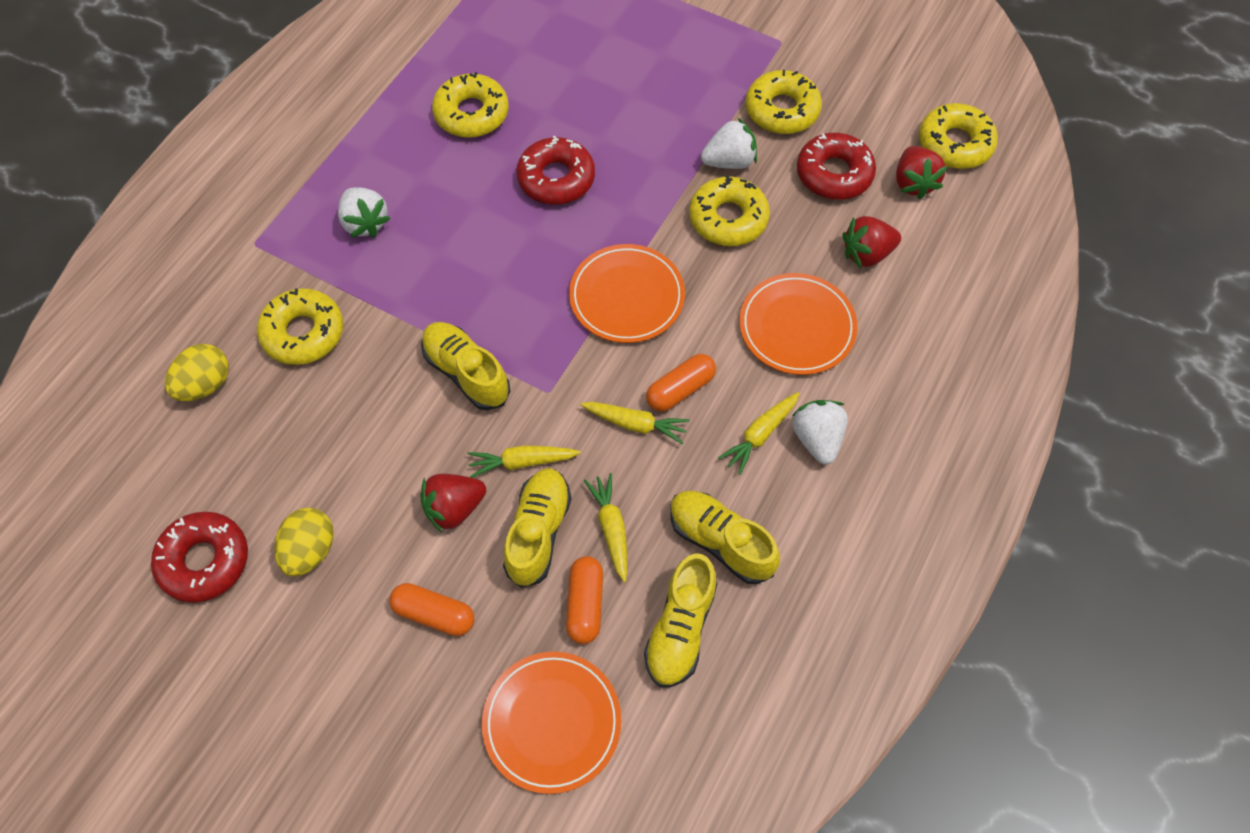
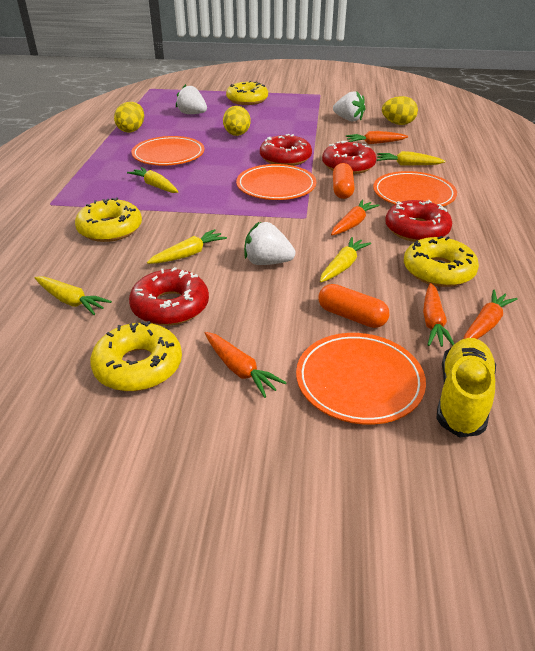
orange capsule: [389,583,474,636] [566,556,603,644] [646,354,716,412] = 3 -> [318,284,389,328] [333,163,355,199] = 2
orange carrot: none = 0 -> [205,332,287,398] [331,200,379,235] [346,131,408,144] [423,283,454,347] [464,290,518,339] = 5
orange plate: [482,651,621,794] [569,244,685,343] [739,273,858,375] = 3 -> [132,136,204,166] [236,164,316,200] [296,333,426,425] [373,171,457,206] = 4
red donut: [151,512,248,603] [517,136,595,205] [797,133,876,200] = 3 -> [129,267,209,326] [260,134,312,166] [322,141,376,174] [385,200,452,242] = 4
red strawberry: [420,474,486,533] [843,216,901,268] [896,146,948,200] = 3 -> none = 0
yellow carrot: [468,446,581,478] [580,402,690,444] [584,473,627,583] [718,392,800,475] = 4 -> [35,276,112,315] [127,167,178,193] [147,229,227,264] [320,237,371,282] [377,151,445,165] = 5
yellow donut: [257,288,343,365] [432,72,509,138] [689,175,770,246] [745,70,822,134] [919,103,998,169] = 5 -> [75,198,142,242] [90,321,182,391] [226,81,268,105] [404,236,479,287] = 4
yellow egg: [165,344,229,401] [274,508,334,576] = 2 -> [114,102,144,132] [223,106,251,136] [382,96,418,125] = 3
yellow shoe: [421,322,510,410] [503,468,571,588] [644,553,717,687] [670,491,780,584] = 4 -> [436,338,496,438] = 1

